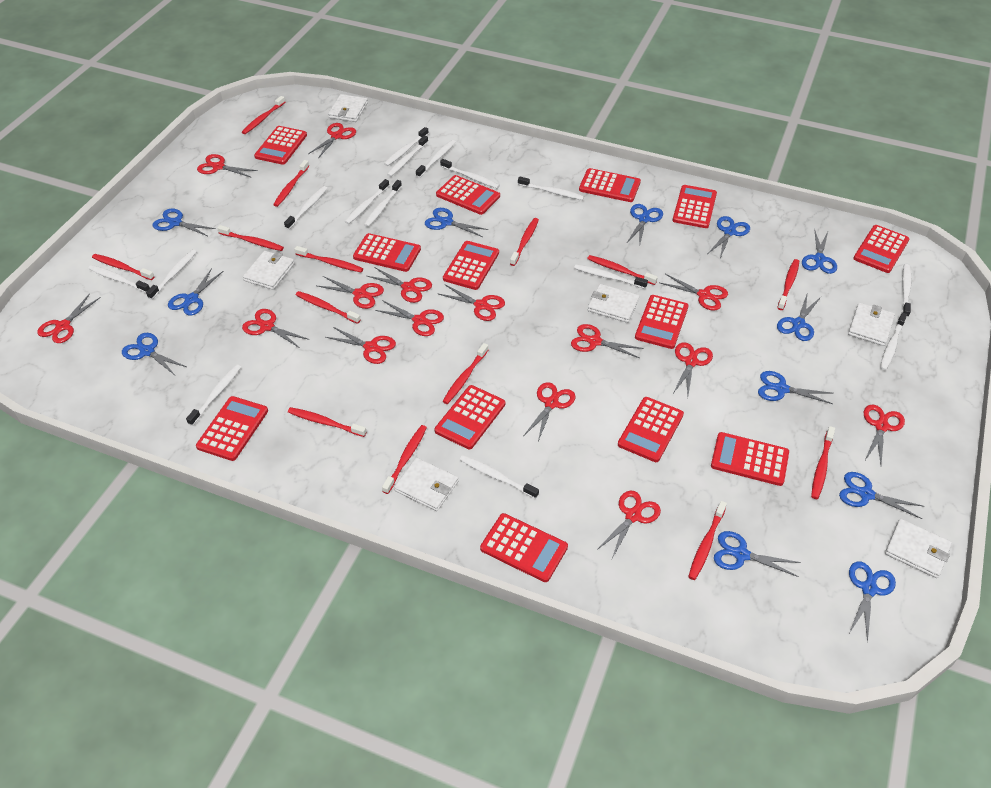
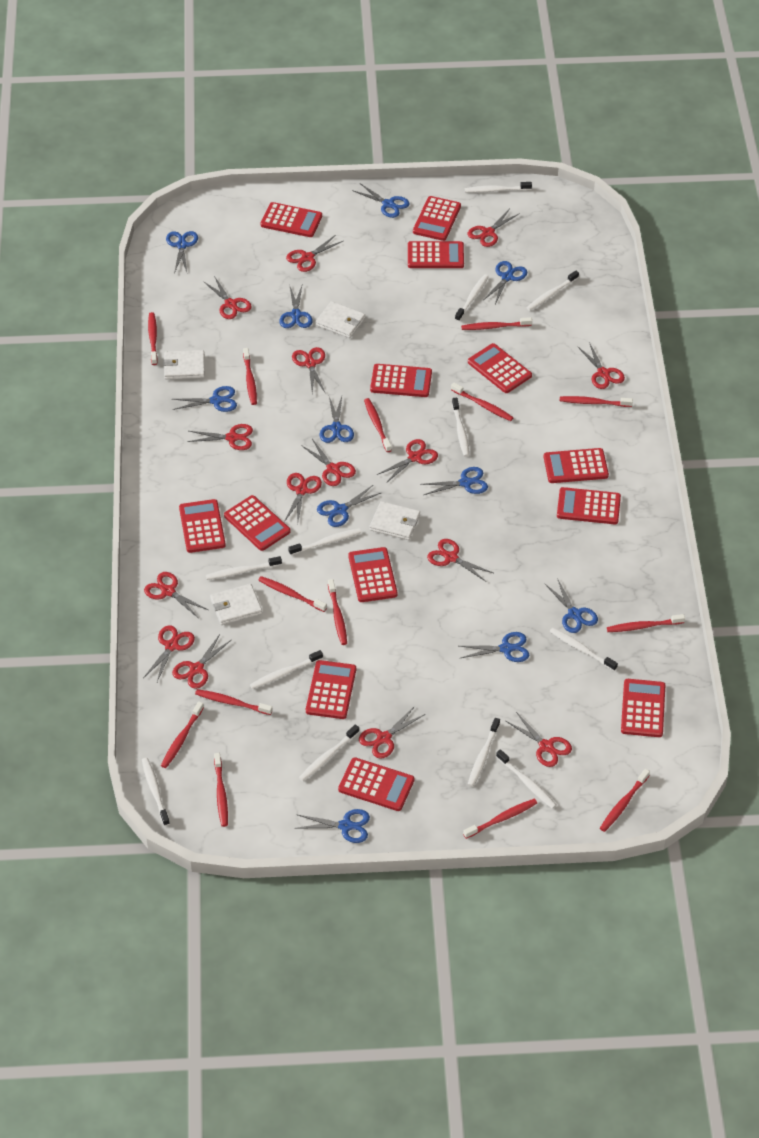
blue scissors: [122,333,186,375] [152,209,216,236] [168,268,223,316] [425,208,488,237] [627,204,663,247] [708,216,750,258] [714,531,801,577] [758,371,833,404] [777,295,821,341] [802,229,837,274] [839,472,923,519] [849,561,896,642] = 12 -> [166,231,198,273] [172,386,237,412] [279,284,313,328] [295,809,370,843] [317,485,381,527] [319,396,354,443] [352,183,410,218] [420,467,488,495] [460,632,529,662] [484,261,527,304] [545,578,598,633] = 11
white toothbrush: [88,265,150,292] [146,250,197,300] [186,364,241,426] [284,186,327,229] [345,179,389,224] [364,180,402,227] [384,127,429,166] [387,135,428,177] [416,140,456,178] [440,159,500,189] [459,455,539,499] [518,177,584,200] [574,264,648,289] [880,312,907,371] [902,264,912,318] = 15 -> [142,758,170,826] [206,556,282,580] [250,650,323,689] [288,528,361,555] [299,725,359,781] [452,398,469,457] [455,274,489,321] [465,182,532,193] [468,718,500,787] [496,749,557,809] [526,270,579,311] [549,628,618,671] = 12
white wallet: [243,251,295,290] [328,94,368,122] [394,458,458,511] [588,284,640,323] [848,303,895,346] [885,519,952,578] = 6 -> [163,350,205,380] [210,584,262,625] [316,301,365,338] [370,501,420,540] = 4

